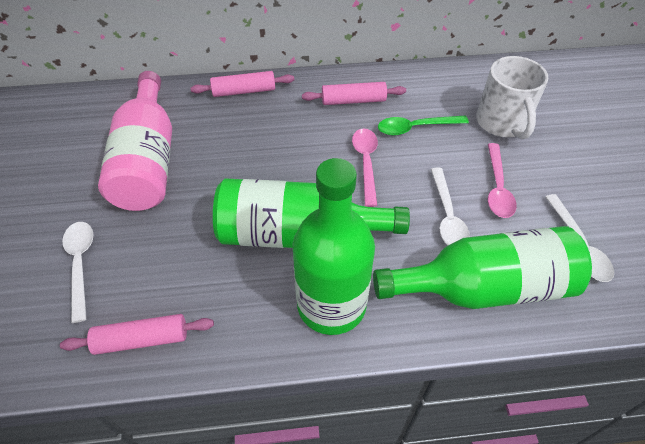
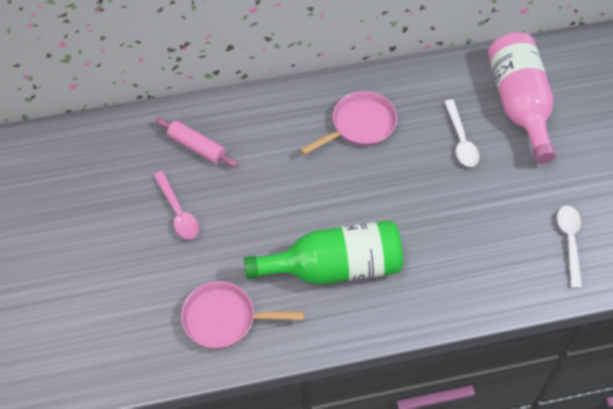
green bottle: [213,178,410,248] [293,158,375,335] [373,226,592,309] = 3 -> [244,220,403,285] = 1
green spoon: [378,115,469,136] = 1 -> none = 0
pink pan: none = 0 -> [181,281,304,349] [300,91,397,155] = 2
pink rolling pin: [60,314,214,355] [191,71,294,97] [302,82,406,105] = 3 -> [156,118,238,167] = 1
pink spoon: [352,128,378,207] [488,143,517,218] = 2 -> [153,171,199,240] = 1
white mug: [476,56,548,140] = 1 -> none = 0
white spoon: [62,222,93,323] [431,168,470,245] [545,194,614,282] = 3 -> [444,100,479,167] [557,206,582,288] = 2

